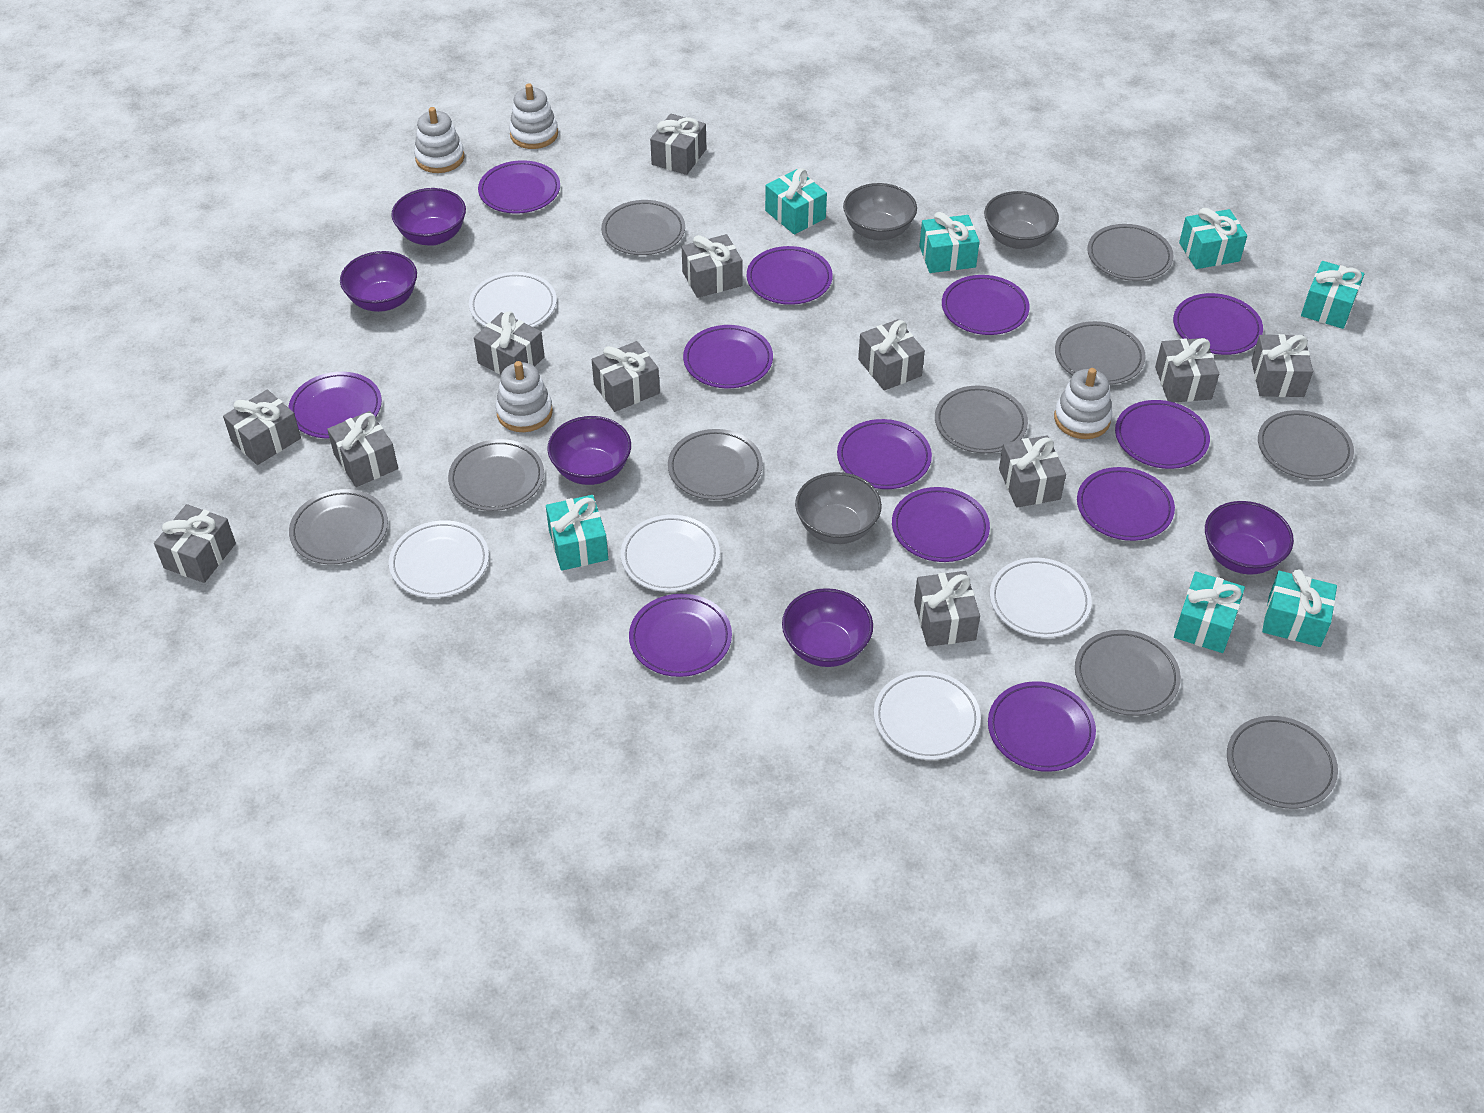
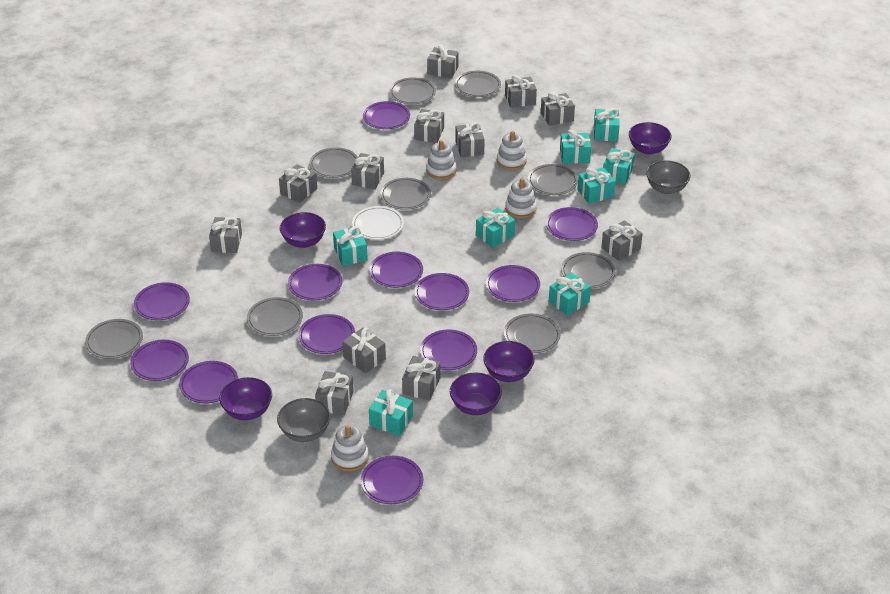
grey bowl: [795,472,882,544] [843,183,917,241] [984,191,1059,249] = 3 -> [277,398,331,442] [646,161,691,194] = 2
grey plate: [289,489,388,564] [448,439,544,511] [601,200,685,255] [668,429,763,500] [935,386,1028,453] [1055,321,1146,385] [1075,630,1181,716] [1087,224,1173,281] [1227,716,1338,809] [1258,410,1354,480] = 10 -> [85,319,143,359] [247,297,303,336] [309,147,358,178] [380,178,431,210] [390,78,436,104] [455,71,501,97] [504,314,561,353] [528,164,578,195] [561,252,615,288] = 9
turquoise gift: [546,495,608,571] [765,168,827,234] [919,212,980,273] [1174,571,1245,653] [1179,208,1247,269] [1262,569,1337,647] [1301,261,1364,329] = 7 -> [333,226,368,266] [369,389,413,436] [476,208,515,248] [549,273,591,316] [560,129,591,164] [577,167,616,204] [594,108,620,141] [603,148,635,185] = 8
white plate: [389,520,489,598] [469,272,557,327] [621,515,720,592] [874,671,981,760] [990,557,1092,638] = 5 -> [352,206,404,240] = 1

